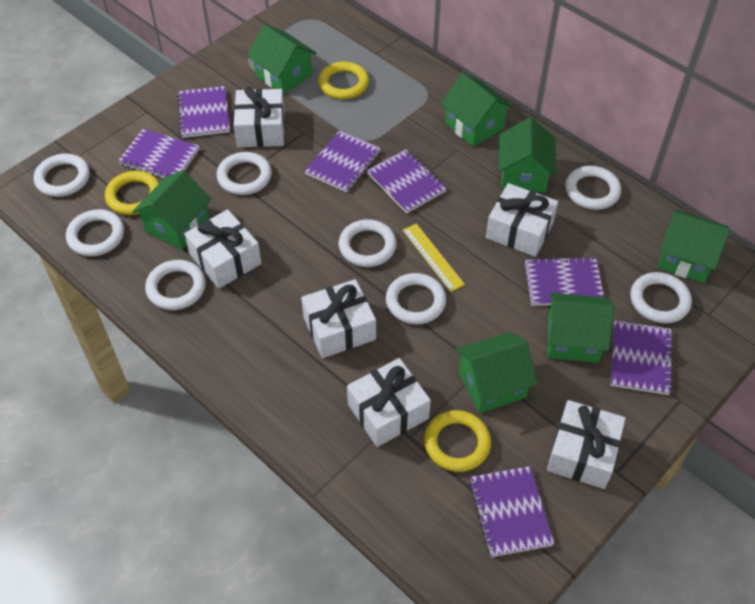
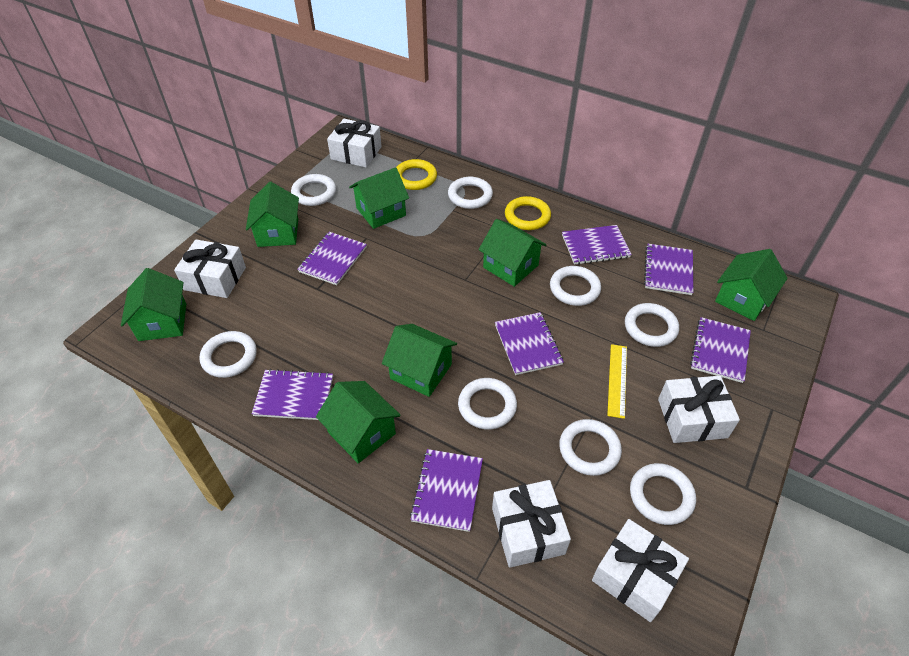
white gift: [184,209,262,288] [234,87,285,147] [301,279,376,358] [347,358,431,447] [486,183,558,257] [547,400,626,489] = 6 -> [174,239,246,298] [327,119,382,168] [492,480,571,568] [592,519,689,622] [658,376,740,443] = 5
yellow ring: [105,171,159,215] [318,61,369,99] [424,410,491,472] = 3 -> [396,159,437,190] [505,196,551,230] = 2

